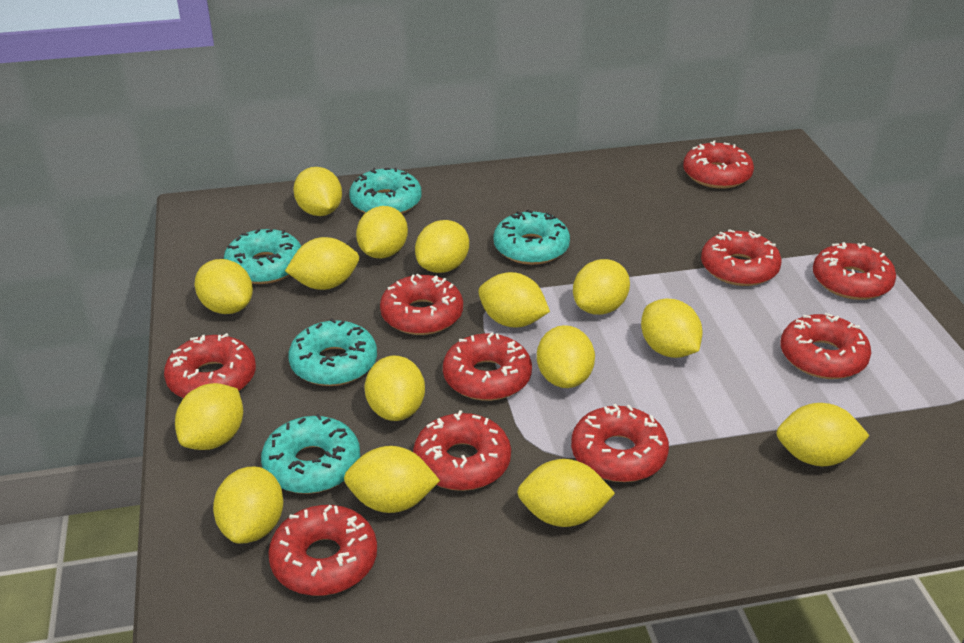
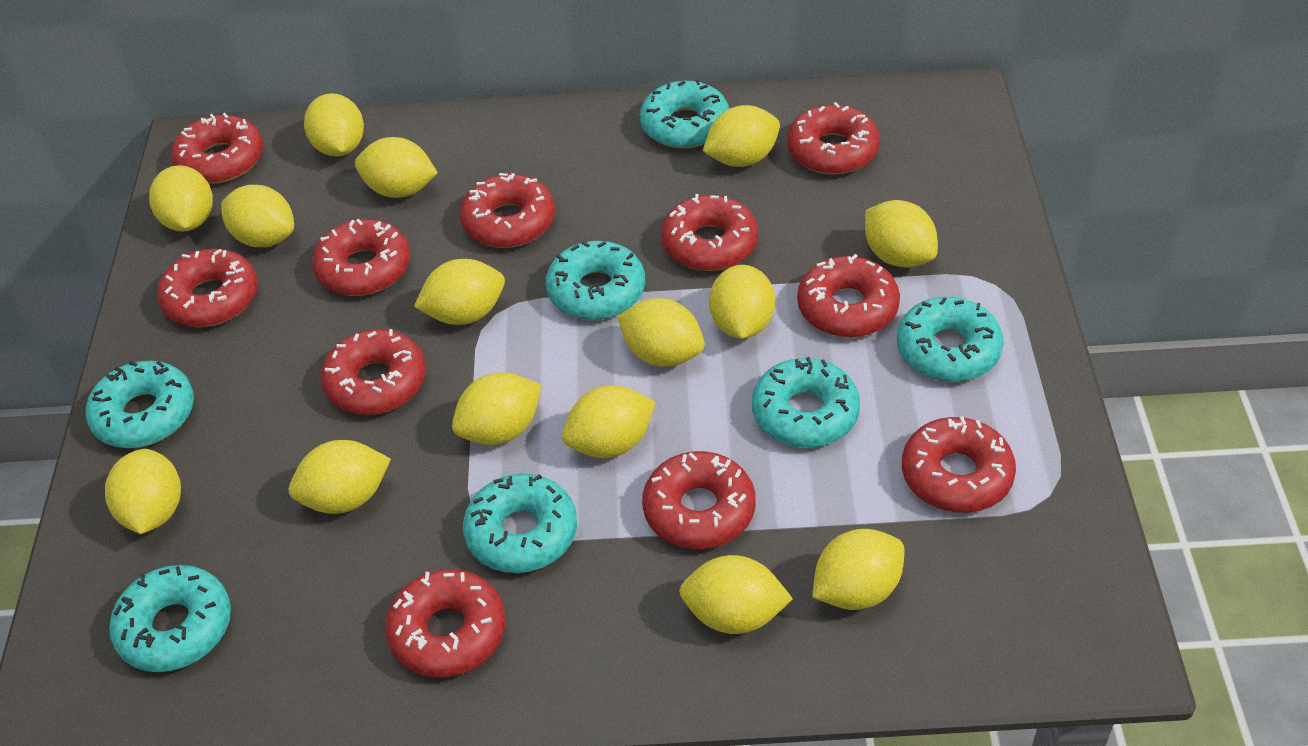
red donut: [164,333,256,398] [268,505,377,596] [380,274,463,335] [413,410,511,491] [443,333,532,401] [571,404,669,482] [683,141,754,189] [701,229,781,286] [781,313,871,379] [813,242,896,300] = 10 -> [157,249,258,327] [171,113,263,184] [312,219,410,296] [321,329,426,415] [385,569,506,678] [460,173,555,248] [642,451,756,549] [661,194,758,271] [787,102,880,175] [797,254,900,338] [902,416,1016,513] = 11
turquoise donut: [224,229,301,284] [261,414,360,494] [288,318,377,386] [349,168,422,214] [493,210,570,265] = 5 -> [86,361,194,448] [109,565,231,672] [463,474,577,573] [546,241,645,320] [640,79,729,149] [752,357,860,448] [897,297,1004,382] = 7

